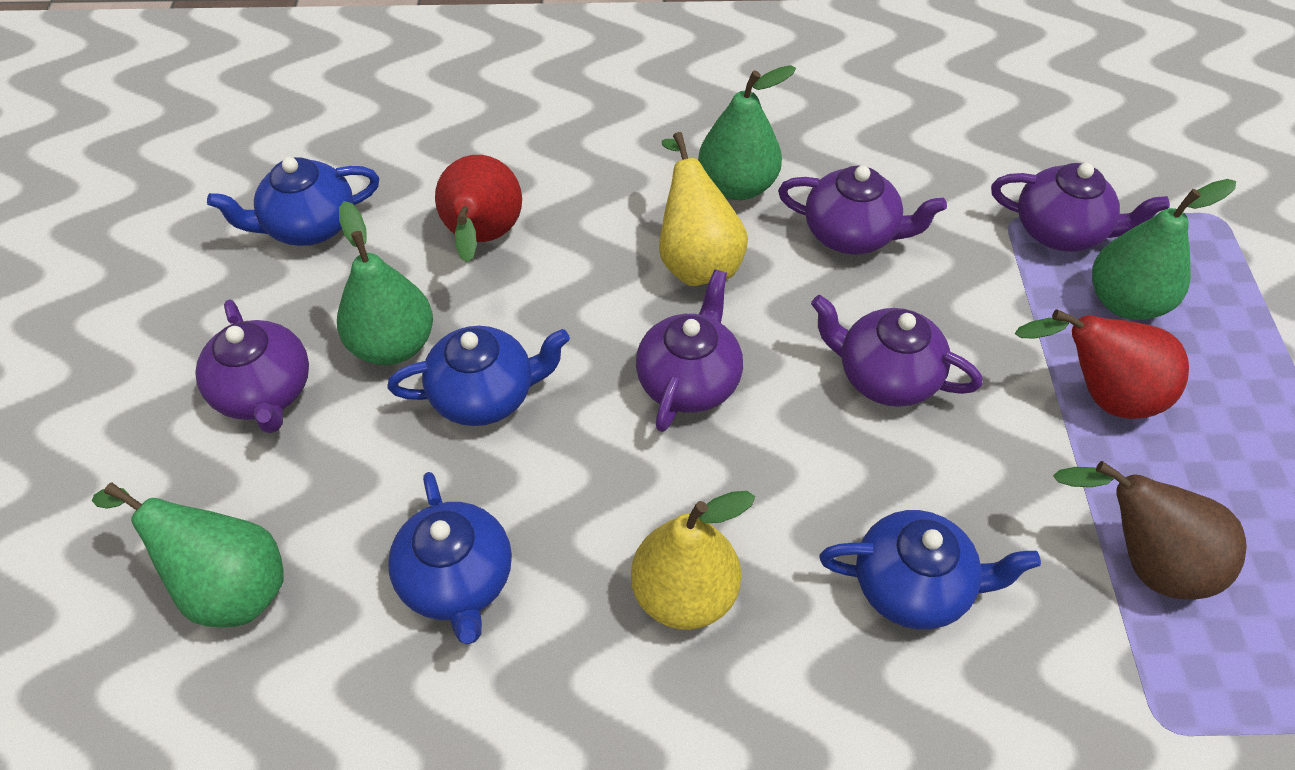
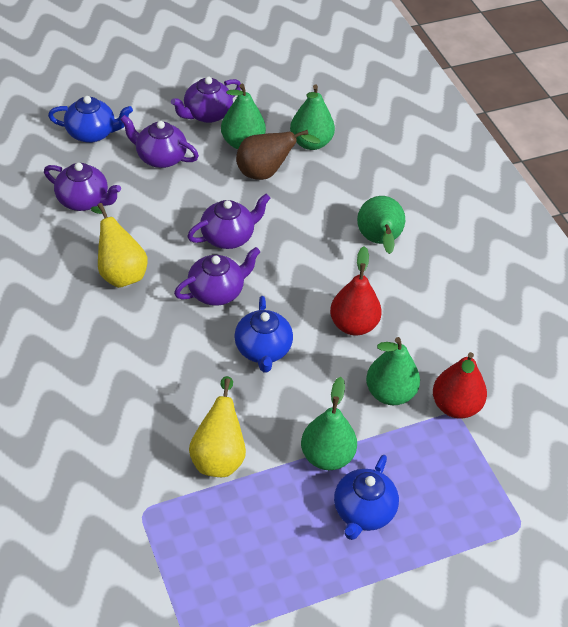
blue teapot: [207,157,379,246] [387,326,570,426] [388,472,512,644] [819,510,1041,630] = 4 -> [48,96,133,143] [234,296,293,372] [334,455,399,540] = 3
green pear: [92,483,284,628] [337,201,433,365] [698,65,796,200] [1092,179,1236,320] = 4 -> [221,84,266,149] [290,85,335,150] [301,377,357,470] [357,196,405,254] [366,337,420,405] = 5

